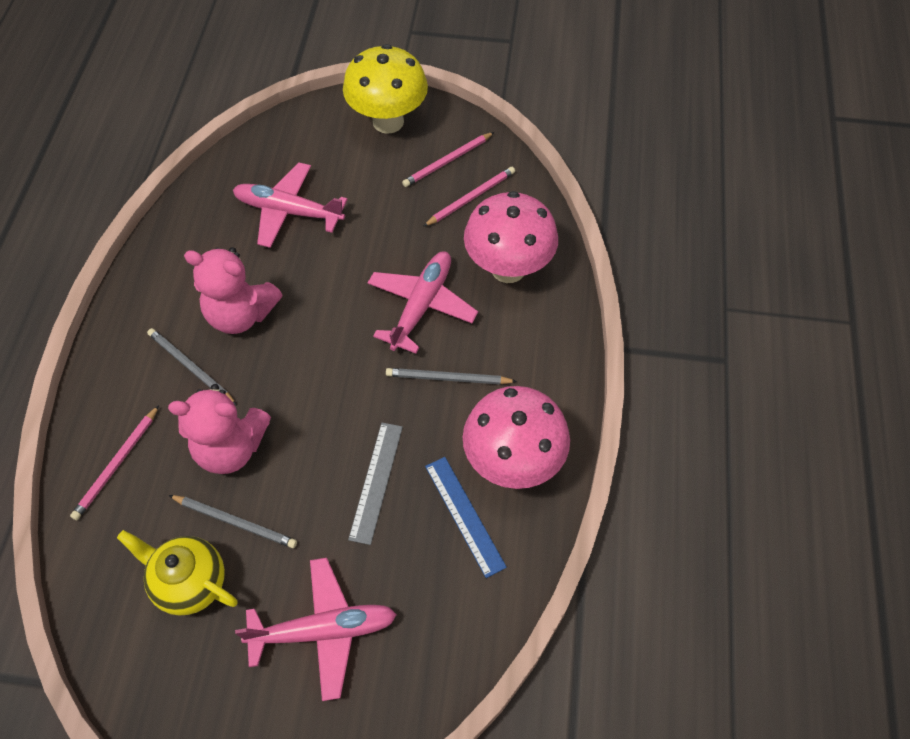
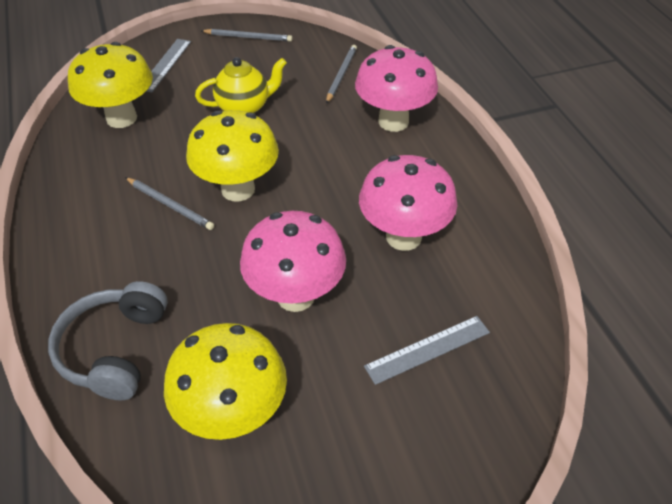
blue ruler: [425,457,507,578] = 1 -> none = 0
grey headphones: none = 0 -> [48,281,168,401] = 1
grey ruler: [348,423,403,545] = 1 -> [146,39,191,92] [364,316,490,385] = 2
pink mushroom: [463,386,570,489] [464,191,558,283] = 2 -> [240,211,346,312] [355,45,438,132] [359,155,457,251] = 3
pink pencil: [70,405,159,520] [402,132,494,187] [423,167,515,227] = 3 -> none = 0
pink plane: [233,162,348,248] [235,558,397,701] [367,251,478,354] = 3 -> none = 0
pink teddy bear: [168,384,271,474] [184,247,282,334] = 2 -> none = 0
yellow mushroom: [343,44,428,134] = 1 -> [68,42,153,128] [164,323,287,440] [186,110,279,202] = 3

